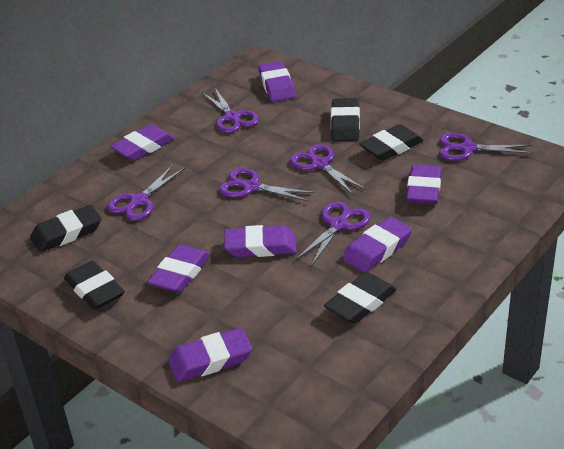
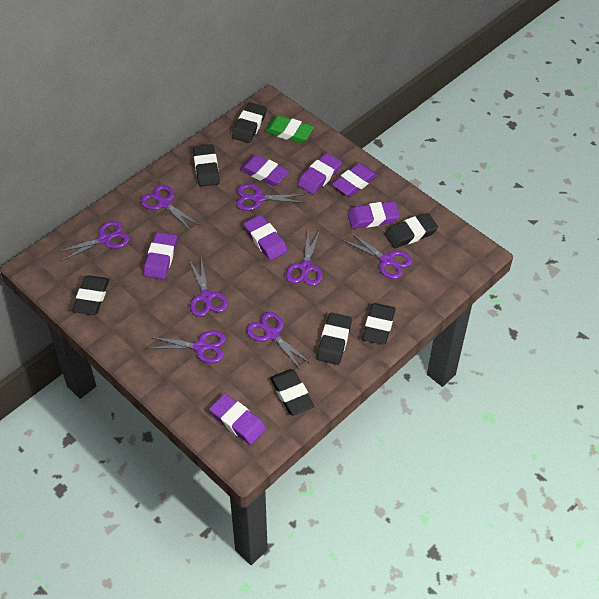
black eraser: [30,205,101,252] [64,261,125,310] [324,272,397,324] [331,98,360,141] [359,124,424,161] = 5 -> [72,275,109,315] [193,144,220,187] [232,102,267,143] [270,369,314,415] [317,312,352,365] [362,303,396,345] [385,213,438,248] = 7
green eraser: none = 0 -> [265,116,314,143] = 1
purple scissors: [107,165,185,221] [203,88,259,133] [219,168,315,201] [290,144,366,195] [296,201,371,266] [439,133,533,161] = 6 -> [57,221,129,261] [141,184,201,232] [147,330,226,363] [189,258,228,317] [236,184,306,211] [247,312,310,370] [286,230,323,286] [343,232,412,279] = 8

